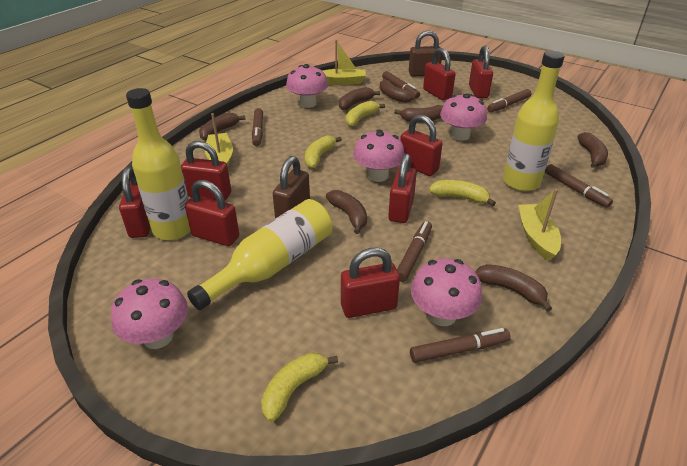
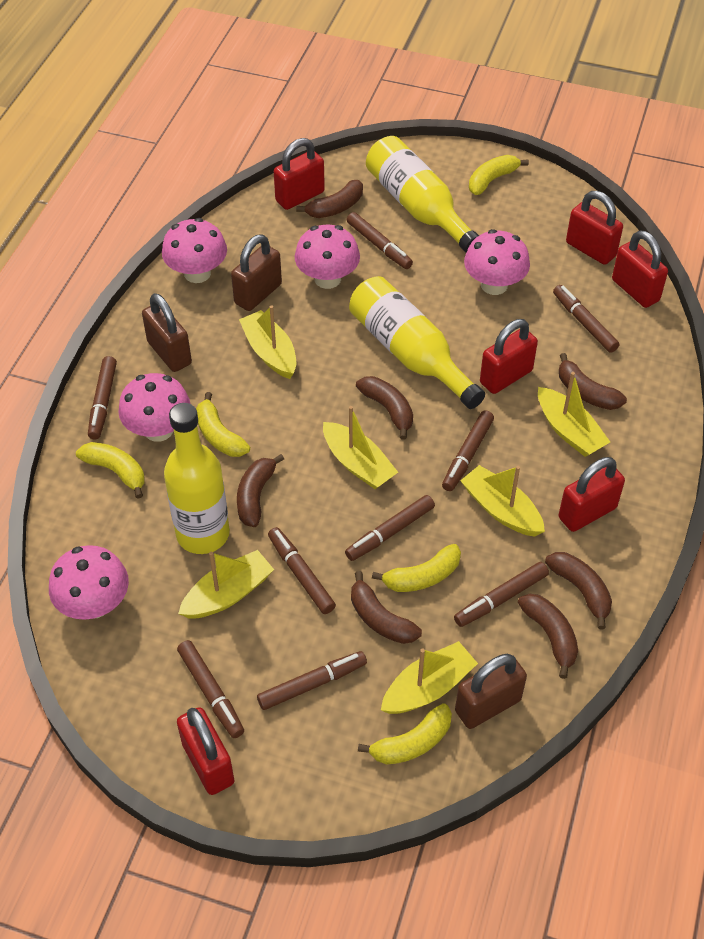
brown marker: [252,108,263,146] [382,71,420,98] [397,221,432,282] [410,328,511,363] [487,89,531,112] [545,164,613,208] = 6 -> [88,356,117,439] [177,640,244,738] [257,651,367,710] [268,527,336,614] [345,495,435,561] [347,212,413,269] [442,410,494,491] [454,562,549,627] [553,285,619,353] = 9
brown padlock: [273,156,310,219] [409,30,442,77] = 2 -> [142,293,192,372] [231,234,282,311] [455,654,527,729] = 3
red padlock: [119,166,151,238] [181,141,231,201] [185,180,239,246] [341,248,400,318] [388,153,417,223] [400,115,443,176] [423,48,456,100] [469,46,493,98] = 8 -> [177,707,235,795] [274,138,325,210] [480,319,538,394] [558,457,625,532] [566,191,623,265] [612,230,668,308] = 6
yellow banana: [261,353,338,422] [305,136,342,169] [346,101,385,127] [429,180,496,206] = 4 -> [76,442,145,499] [196,392,250,457] [358,703,452,765] [372,544,461,592] [469,155,529,195] = 5
yellow boat: [205,113,233,166] [323,40,366,85] [518,189,561,261] = 3 -> [178,550,274,619] [239,305,296,379] [323,406,398,489] [381,641,478,714] [460,465,545,537] [538,372,610,457] = 6

